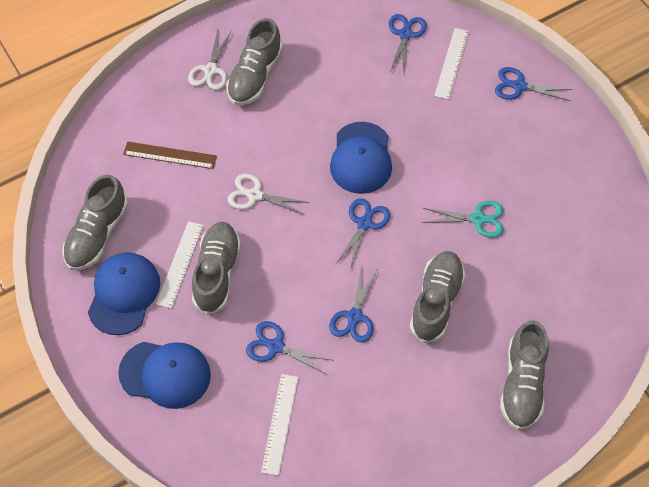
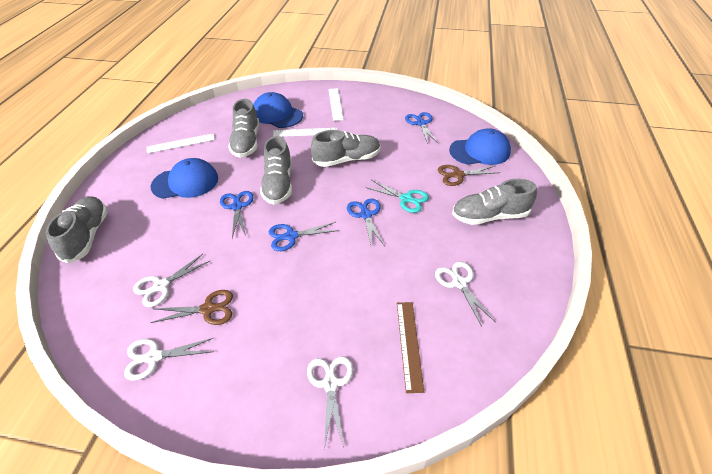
blue scissors: [246,321,332,374] [329,267,378,343] [335,198,390,270] [389,14,427,74] [495,67,573,101] = 5 -> [220,191,254,238] [269,222,339,251] [347,198,385,246] [405,112,438,144] = 4
brown scissors: none = 0 -> [150,290,233,325] [438,165,500,186] = 2
white scissors: [188,30,232,90] [228,174,310,215] = 2 -> [124,338,214,381] [133,254,210,307] [307,356,353,449] [435,262,495,327] = 4

